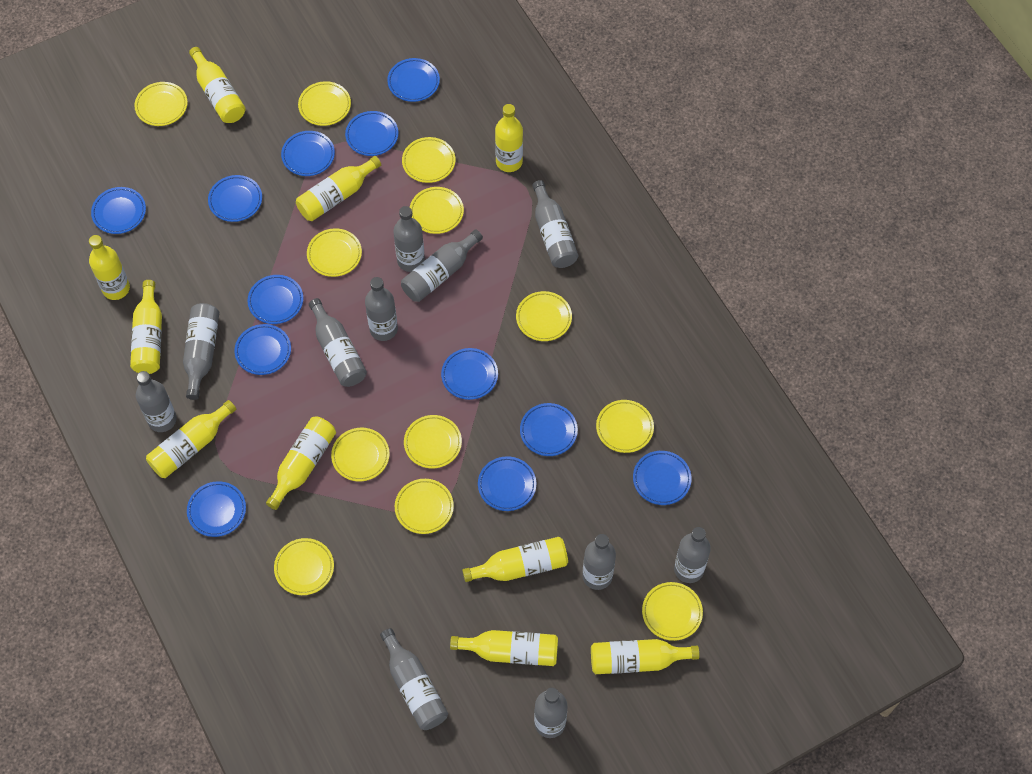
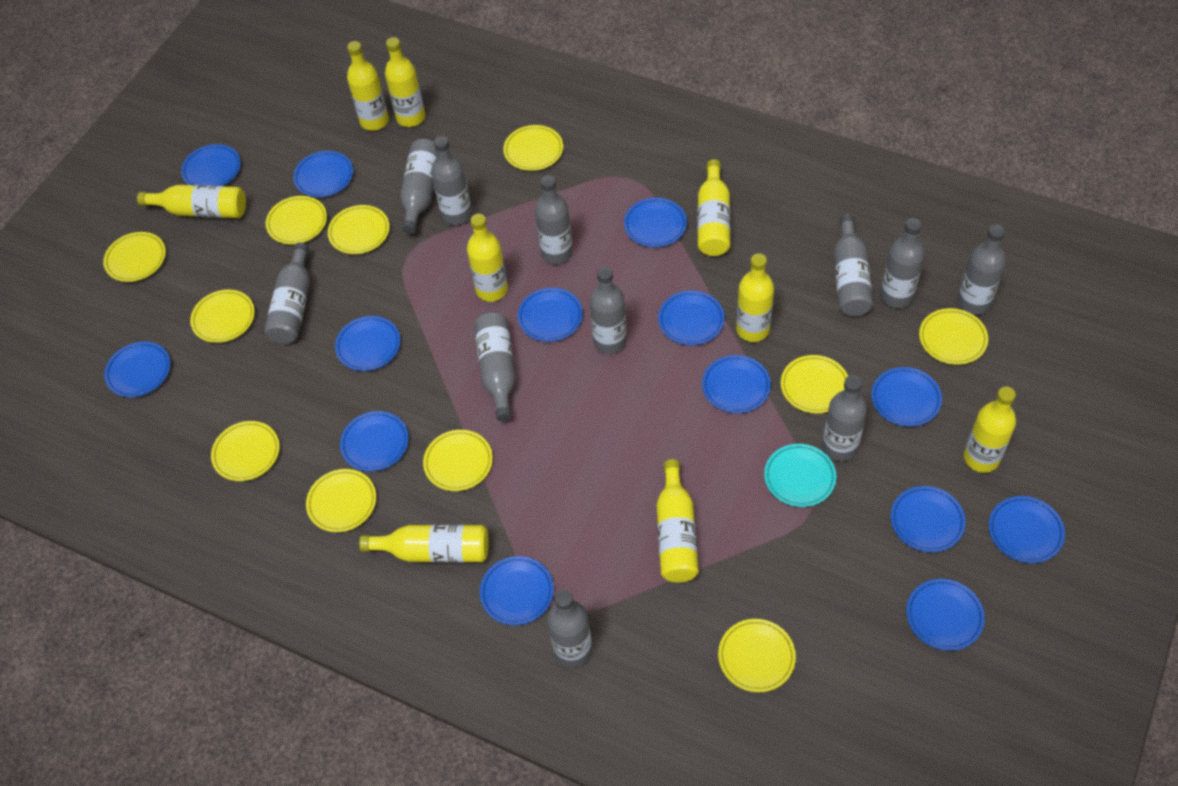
blue plate: [91,187,146,234] [187,481,246,537] [208,175,262,222] [234,324,291,375] [247,275,303,324] [281,131,335,176] [345,111,399,156] [387,58,440,102] [441,348,498,400] [478,456,536,511] [520,403,578,456] [633,451,692,505] = 12 -> [104,342,170,397] [181,144,241,186] [293,151,353,197] [335,316,401,371] [340,411,409,472] [480,556,554,625] [518,288,583,342] [624,198,687,247] [658,291,724,345] [702,355,771,413] [871,367,942,427] [891,486,965,552] [907,579,985,651] [989,496,1065,563] = 14
turquoise plate: none = 0 -> [764,444,836,507] = 1
yellow bottle: [89,235,130,300] [130,280,162,374] [146,400,236,478] [189,47,246,123] [266,416,336,510] [296,156,381,221] [450,630,558,666] [462,537,568,582] [495,104,523,172] [591,639,700,674] = 10 -> [137,185,246,218] [347,41,389,131] [359,525,489,562] [385,37,425,127] [467,214,508,302] [656,459,699,582] [697,159,730,256] [736,253,774,342] [964,386,1016,473] = 9
yellow plate: [135,82,188,126] [274,538,334,595] [298,81,351,126] [307,228,362,277] [331,428,390,481] [395,479,454,534] [402,137,455,183] [404,415,462,469] [410,187,464,234] [516,291,572,341] [596,400,654,453] [642,582,703,641] = 12 -> [103,232,166,282] [190,290,255,343] [211,421,280,481] [266,196,327,244] [306,469,376,532] [328,205,390,254] [423,430,493,491] [503,125,563,171] [718,619,796,692] [781,355,848,414] [919,308,988,365] = 11

